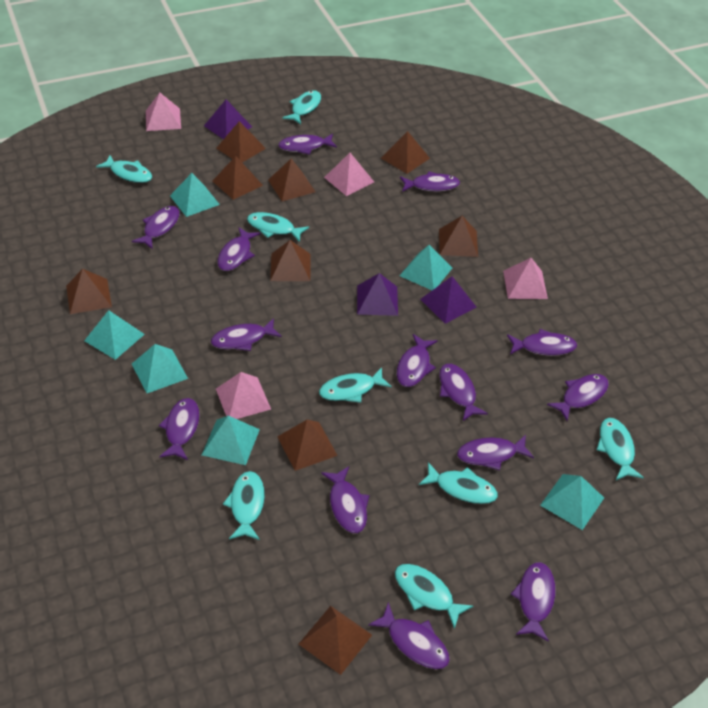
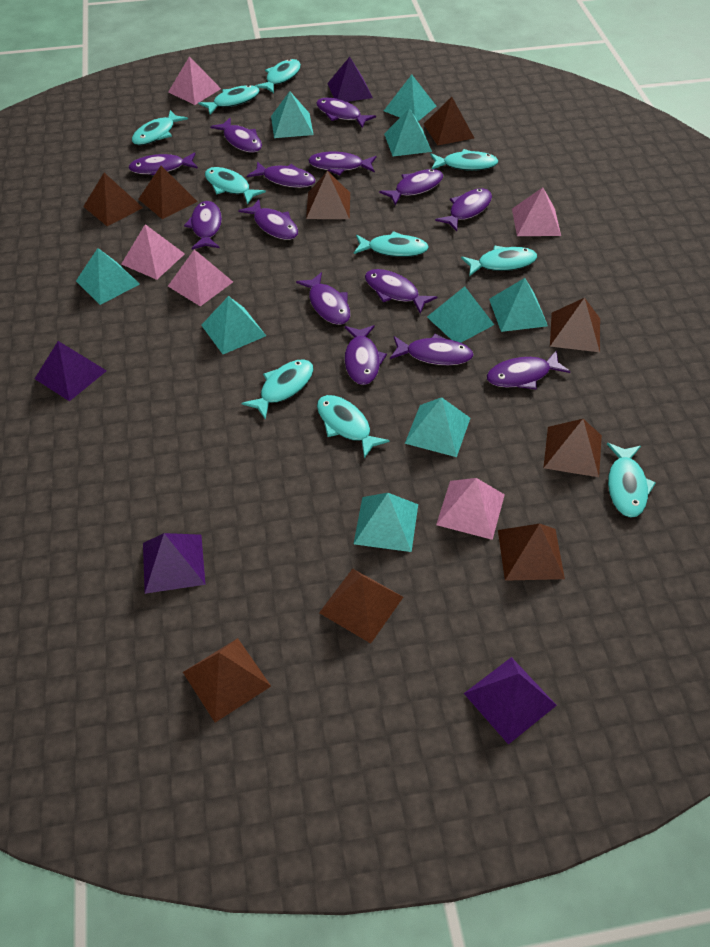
pink pyramid: [146,93,181,131] [216,372,271,419] [324,153,374,196] [503,258,548,299] = 4 -> [121,224,185,280] [168,56,221,105] [168,249,233,306] [436,478,505,540] [512,187,561,236] = 5
purple pyramid: [204,99,252,139] [357,273,398,316] [420,276,476,324] = 3 -> [35,341,107,401] [143,533,206,594] [327,57,373,102] [464,657,557,745] = 4
turquoise fish: [96,155,152,183] [223,471,265,540] [247,212,309,242] [282,90,321,124] [319,367,392,403] [395,564,473,629] [419,462,498,504] [597,418,644,480] = 8 -> [132,110,188,145] [198,85,260,114] [205,167,266,205] [242,359,314,420] [255,59,301,93] [317,395,390,459] [354,231,429,257] [430,149,498,171] [461,246,537,276] [607,443,656,518] = 10
turquoise pyramid: [84,310,145,360] [132,344,188,393] [170,173,220,217] [202,416,260,465] [399,245,452,290] [540,474,604,530] = 6 -> [76,248,140,305] [201,296,266,354] [271,91,314,138] [354,493,418,552] [384,75,436,121] [384,108,432,156] [405,397,470,457] [427,286,494,343] [489,278,548,332] = 9

